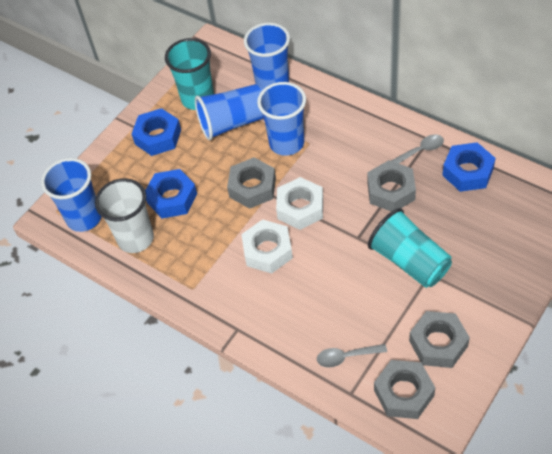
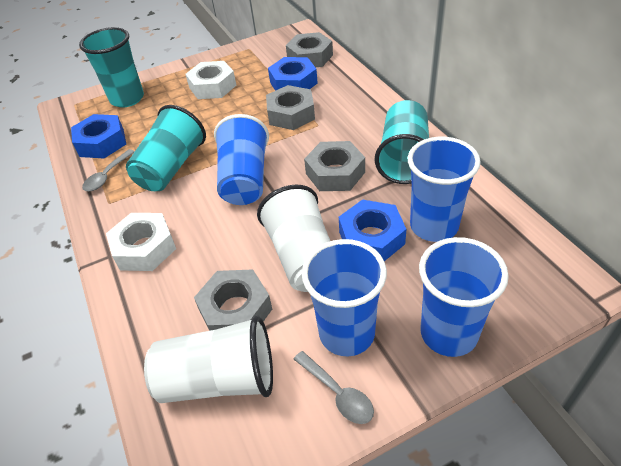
turquoise cup: [165,38,214,110] [368,208,452,288] = 2 -> [79,27,144,108] [126,105,206,191] [375,100,429,184] = 3
white cup: [95,178,154,253] = 1 -> [144,315,273,403] [257,185,330,292] = 2

